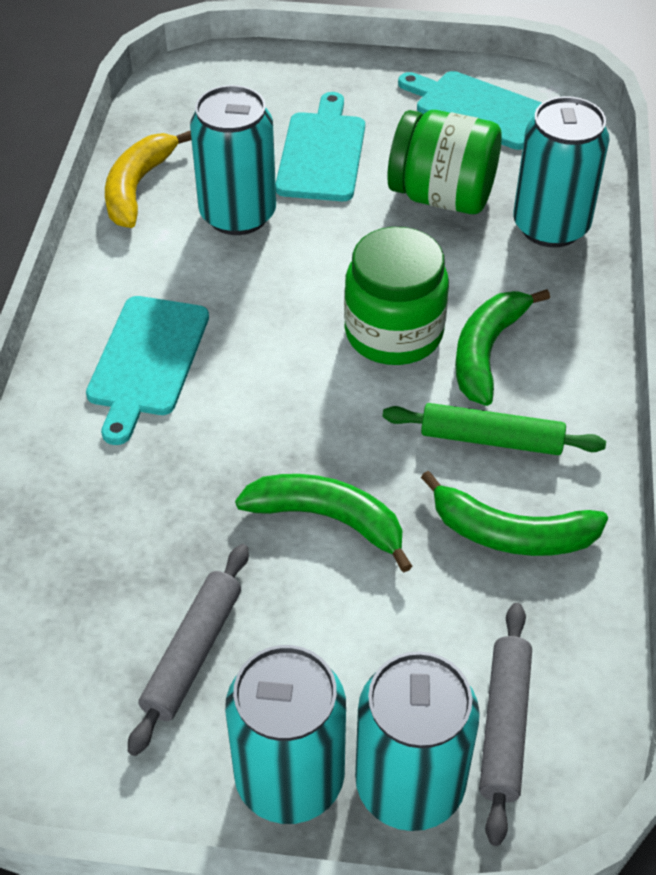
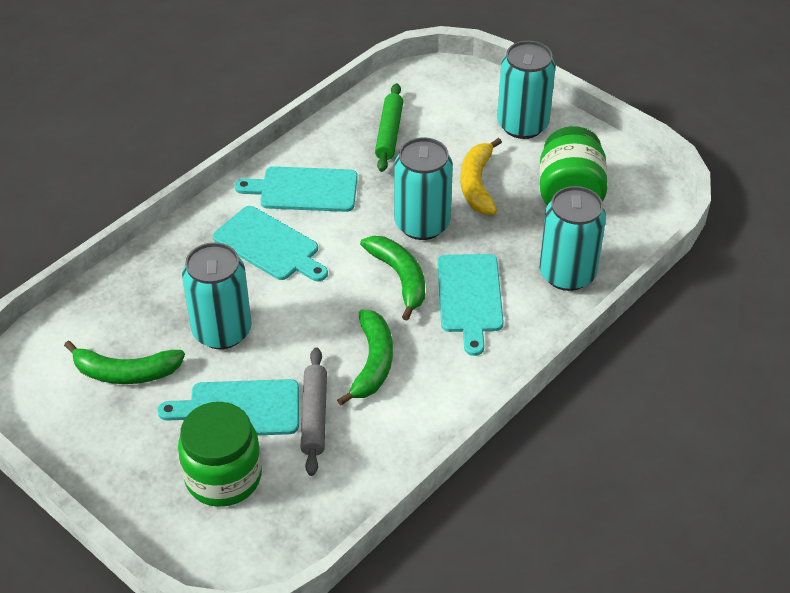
grey rolling pin: [128,544,249,756] [479,603,532,846] = 2 -> [300,347,327,476] = 1
turquoise cutting board: [86,296,209,445] [276,92,365,201] [398,71,542,150] = 3 -> [157,379,299,436] [213,206,328,281] [235,166,358,212] [437,254,504,356] = 4

